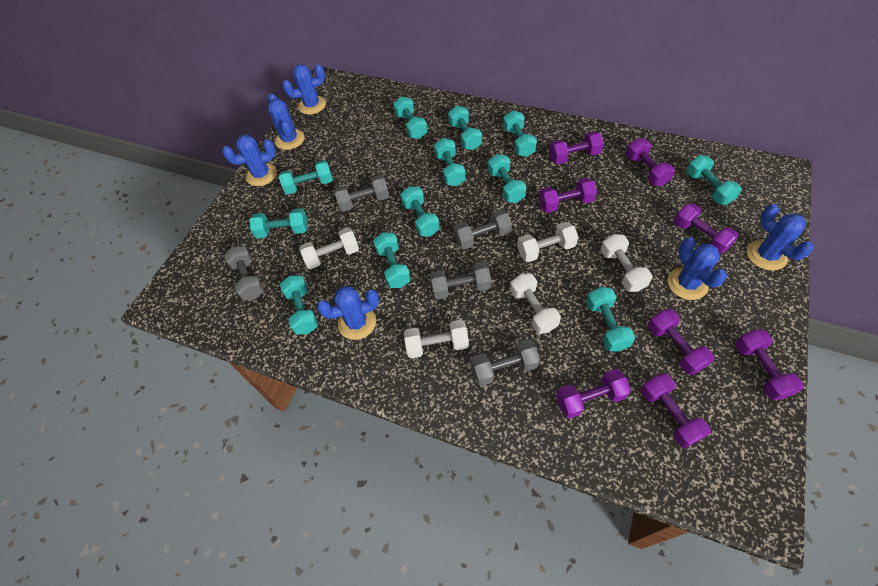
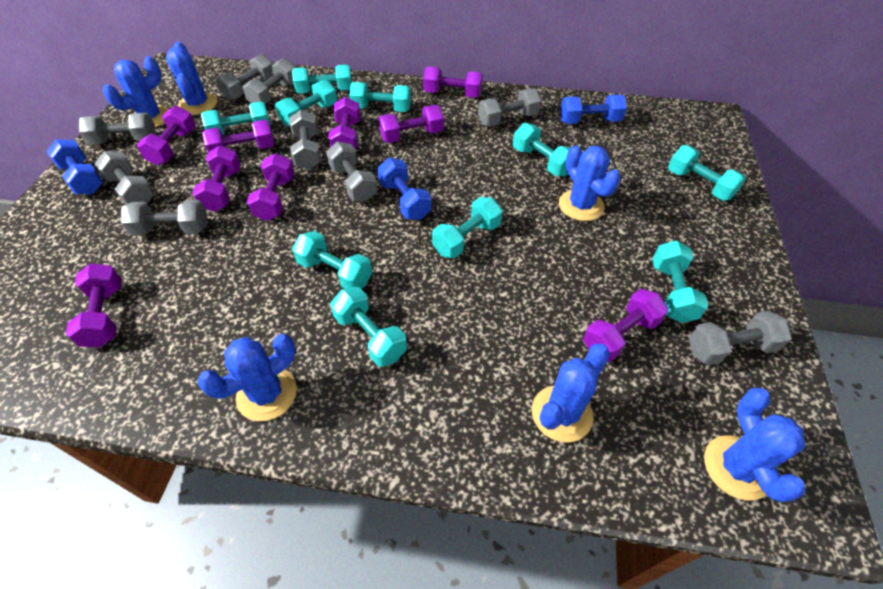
blue dumbbell: none = 0 -> [46,139,103,194] [377,158,432,220] [560,94,627,124] = 3
grey dumbbell: [224,246,264,300] [334,176,389,212] [430,262,491,299] [454,210,512,250] [471,339,540,386] = 5 -> [79,113,155,145] [94,151,155,205] [120,200,207,236] [216,54,273,101] [243,58,296,105] [289,110,321,170] [326,141,377,202] [478,88,541,127] [689,311,792,366] = 9
purple dumbbell: [539,178,597,213] [549,131,604,164] [556,368,631,419] [626,138,675,186] [641,373,711,448] [648,309,714,375] [674,203,739,254] [735,329,804,400] = 8 -> [66,263,122,348] [137,106,196,165] [193,146,241,212] [202,119,275,152] [247,153,294,221] [328,97,361,150] [378,105,444,143] [423,67,483,98] [583,289,668,362] = 9
turquoise dumbbell: [249,208,308,239] [279,160,333,195] [280,276,318,335] [373,232,411,288] [393,96,427,139] [400,186,440,236] [434,138,466,186] [448,106,482,150] [488,154,527,203] [503,110,537,157] [586,287,635,352] [686,155,742,205] = 12 -> [201,101,271,135] [275,79,338,126] [292,65,352,94] [292,231,372,289] [330,287,407,367] [349,82,411,112] [432,197,503,258] [513,123,571,176] [652,241,709,323] [668,145,746,201] = 10
white dumbbell: [299,228,359,269] [404,320,469,359] [510,273,561,334] [517,222,578,262] [600,234,653,292] = 5 -> none = 0

